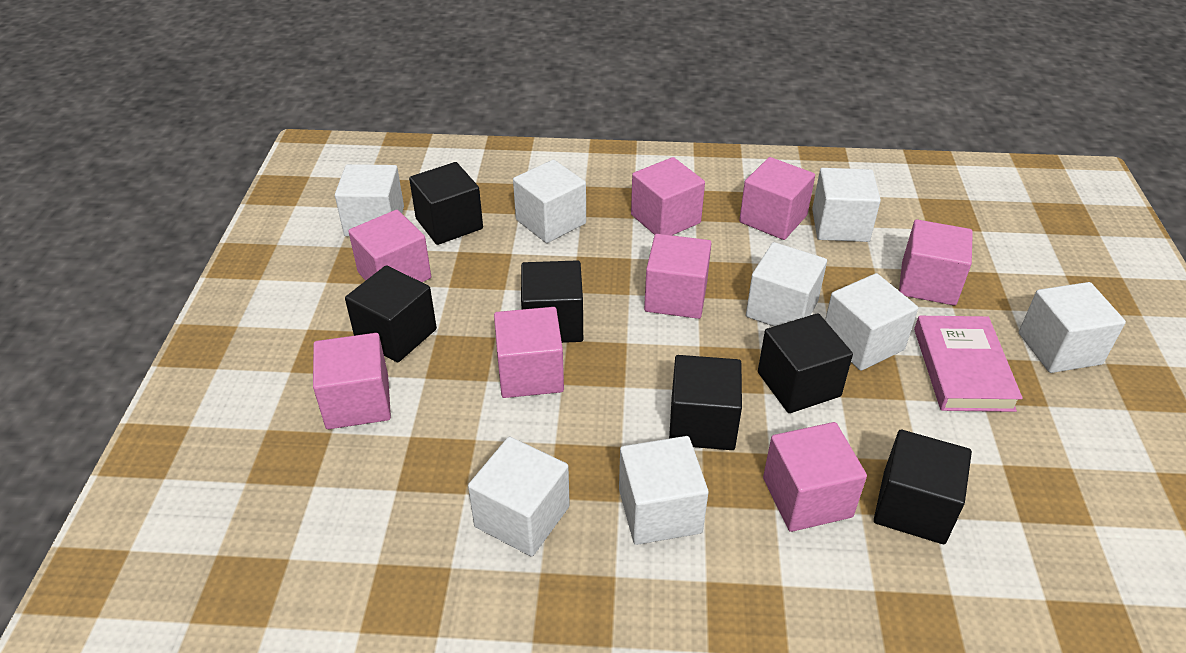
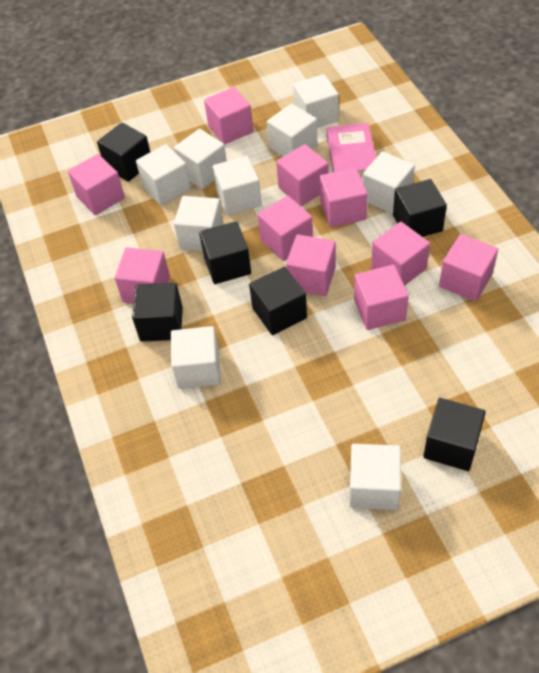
pink cube: [313,333,391,429] [348,210,431,282] [494,307,564,398] [631,157,705,235] [644,234,712,319] [739,157,815,240] [763,422,867,532] [899,220,973,306] = 8 -> [68,154,125,215] [114,247,170,304] [204,87,253,145] [258,196,313,261] [276,144,328,206] [286,234,336,296] [320,168,367,227] [354,265,409,330] [371,222,430,286] [439,234,498,302] = 10
white cube: [335,164,404,236] [468,437,570,557] [513,160,586,243] [619,436,709,545] [746,242,827,326] [812,168,881,242] [825,273,918,371] [1019,282,1126,373] = 8 -> [136,144,191,206] [171,326,221,389] [174,129,227,189] [174,196,224,251] [213,156,262,216] [267,104,318,157] [293,74,338,128] [350,444,401,510] [362,151,415,214] = 9

